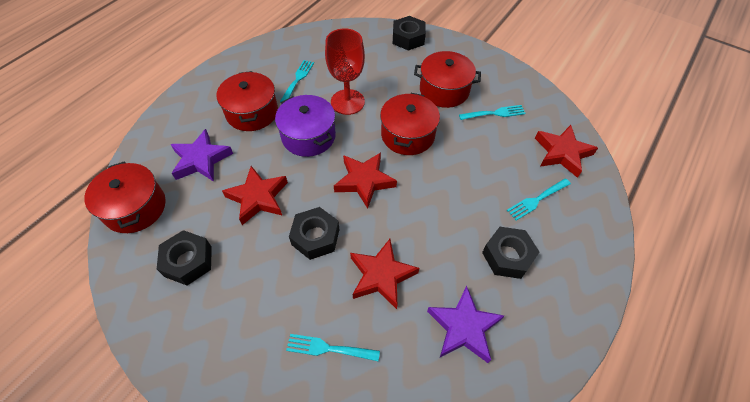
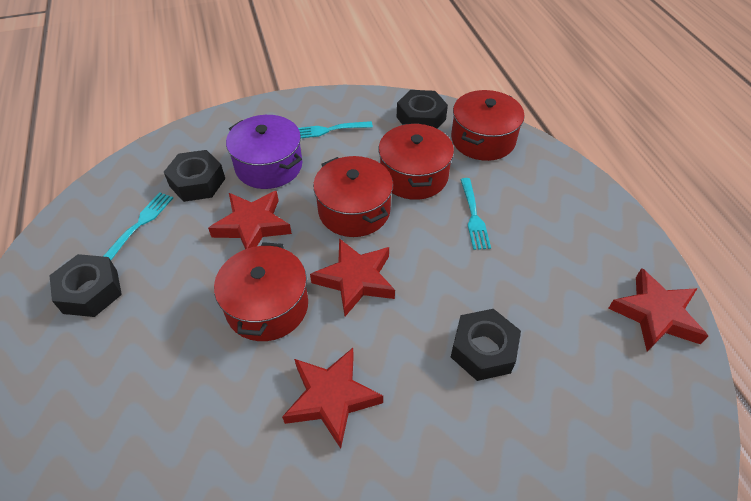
purple star: [170,129,233,182] [427,286,504,363] = 2 -> none = 0
red goblet: [325,28,365,115] = 1 -> none = 0
turquoise fork: [280,60,314,103] [286,334,380,361] [459,105,526,120] [507,178,571,221] = 4 -> [103,192,173,260] [298,121,373,138] [460,178,491,250] = 3

